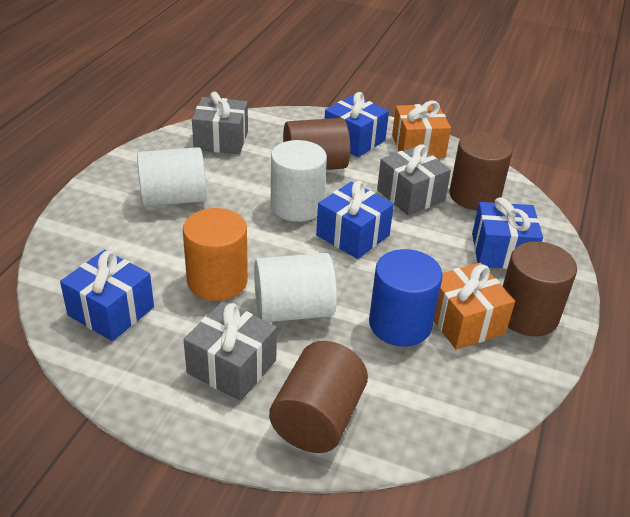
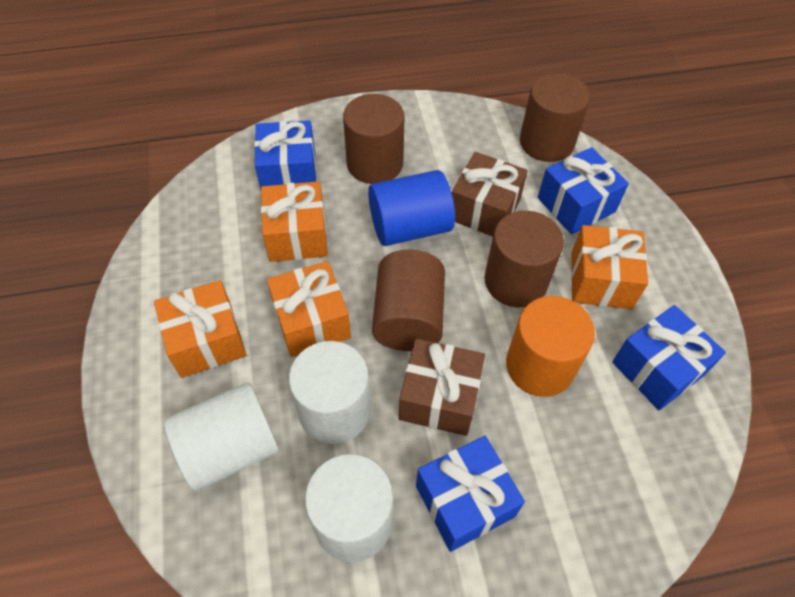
brown gift: none = 0 -> [399,338,485,436] [452,152,528,236] = 2
grey gift: [184,301,277,401] [192,92,248,154] [377,144,451,215] = 3 -> none = 0
orange gift: [392,101,451,158] [434,263,515,350] = 2 -> [154,280,247,378] [261,181,328,262] [267,261,351,357] [571,225,648,309] = 4

